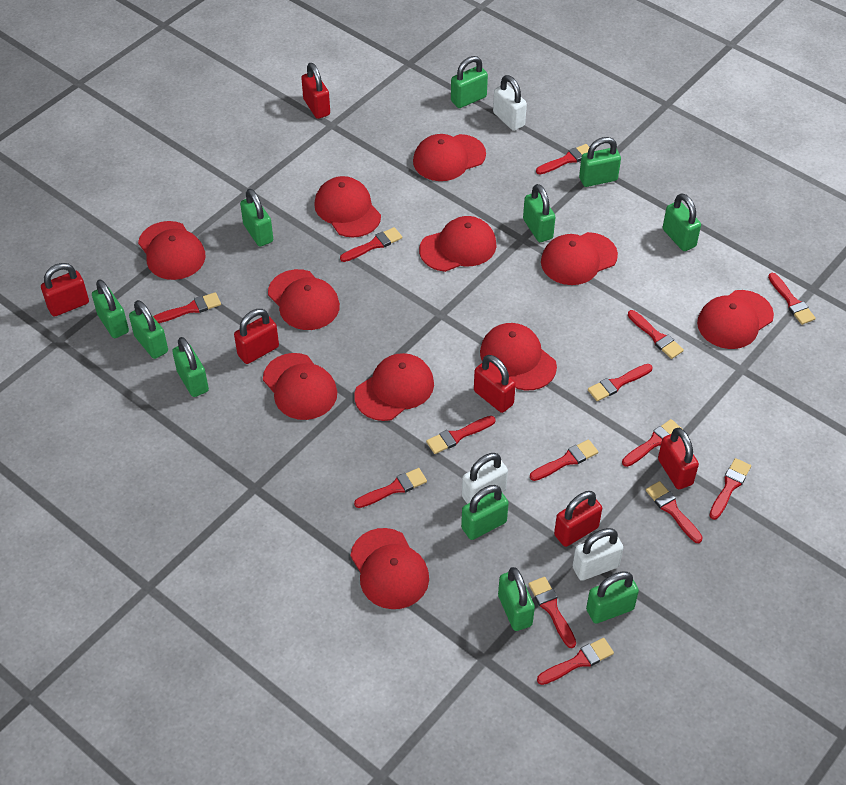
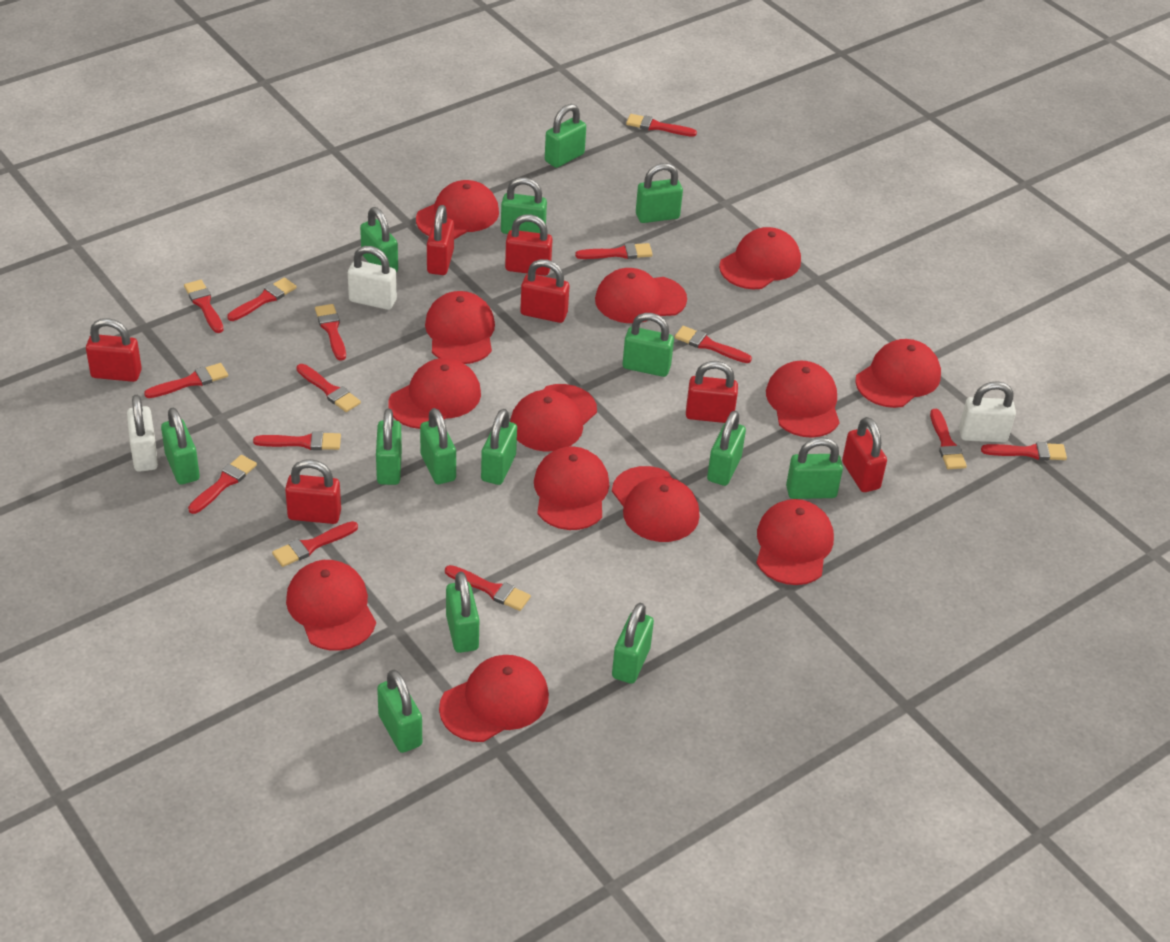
green padlock: [92,279,129,338] [129,300,168,359] [172,337,209,397] [240,189,273,247] [451,56,488,108] [461,485,509,540] [498,567,535,631] [523,184,555,242] [579,137,621,187] [586,571,639,624] [663,193,701,251] = 11 -> [161,408,200,485] [360,207,398,272] [376,409,402,485] [377,670,422,753] [420,408,456,484] [446,572,479,653] [481,409,517,485] [501,177,547,234] [545,104,586,168] [612,603,654,684] [623,313,674,377] [636,163,683,223] [707,411,746,486] [786,437,843,499] = 14
red cap: [138,221,206,280] [263,353,337,420] [268,269,340,330] [314,176,381,237] [350,528,429,609] [354,353,434,421] [413,134,486,181] [419,216,496,272] [480,323,557,390] [541,232,618,285] [697,290,774,349] = 11 -> [286,560,376,651] [389,358,481,429] [416,180,499,239] [425,291,495,364] [439,655,549,742] [510,384,597,451] [534,446,609,530] [595,268,687,323] [612,466,700,542] [719,227,801,289] [756,499,834,585] [766,361,840,438] [855,339,941,408] = 13
red padlock: [41,263,89,317] [234,309,279,364] [301,63,330,119] [474,355,516,413] [554,491,602,547] [658,428,699,489] = 6 -> [86,318,142,382] [285,459,341,524] [427,205,454,275] [505,214,553,276] [520,259,569,323] [686,361,738,423] [842,417,887,492] = 7

